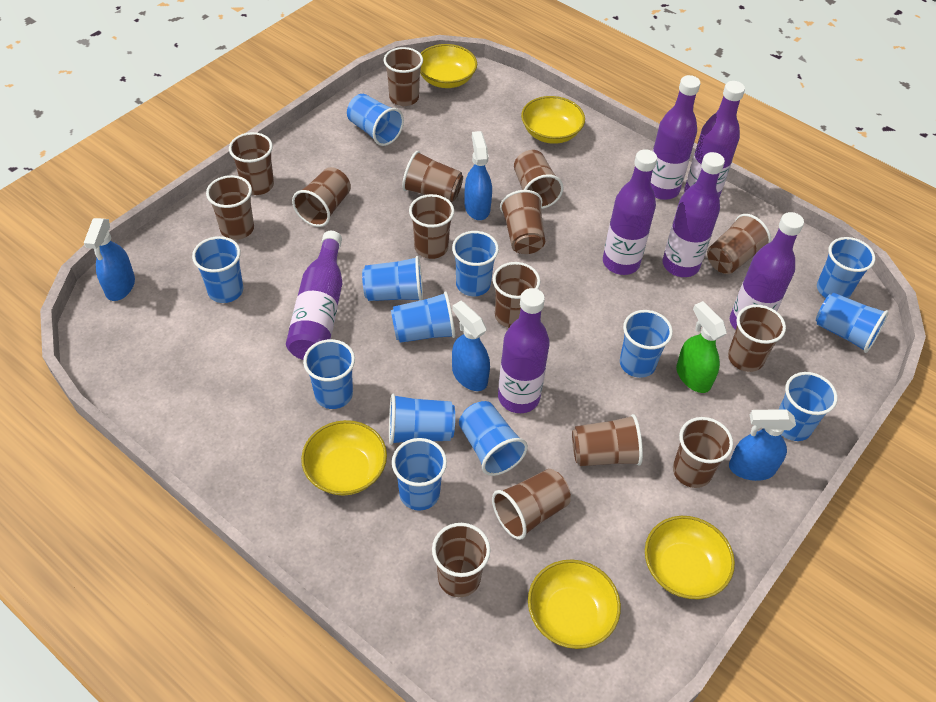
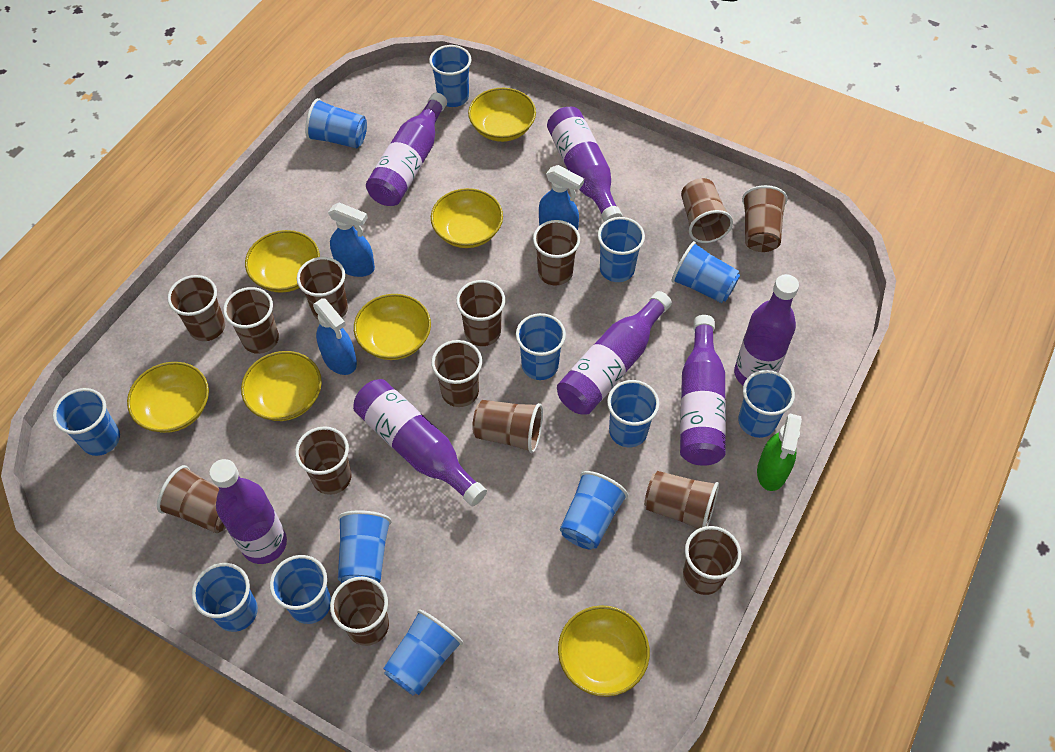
blue spray bottle: [84,218,135,301] [452,301,490,391] [465,131,492,220] [729,409,796,481] = 4 -> [313,298,357,375] [328,203,375,277] [539,165,584,230] = 3
brown cup: [206,175,254,240] [229,132,274,195] [292,167,351,227] [384,47,423,106] [402,151,463,202] [409,194,454,259] [432,523,490,597] [492,469,571,540] [493,262,541,328] [500,190,545,254] [514,150,564,209] [572,414,643,466] [673,417,733,488] [707,214,771,274] [728,304,786,372] = 15 -> [157,465,226,533] [167,275,225,341] [223,287,279,354] [295,426,352,495] [297,257,348,320] [330,576,389,646] [431,340,482,407] [456,280,505,346] [472,400,543,453] [533,220,580,286] [644,471,719,529] [681,178,733,243] [683,526,741,595] [742,185,788,252] = 14
yellow bowl: [301,420,387,495] [420,44,477,88] [521,96,585,144] [528,560,621,649] [645,516,735,599] = 5 -> [127,362,209,433] [241,351,322,421] [245,230,320,293] [354,294,431,360] [431,188,503,248] [468,88,536,142] [558,605,650,697] = 7

